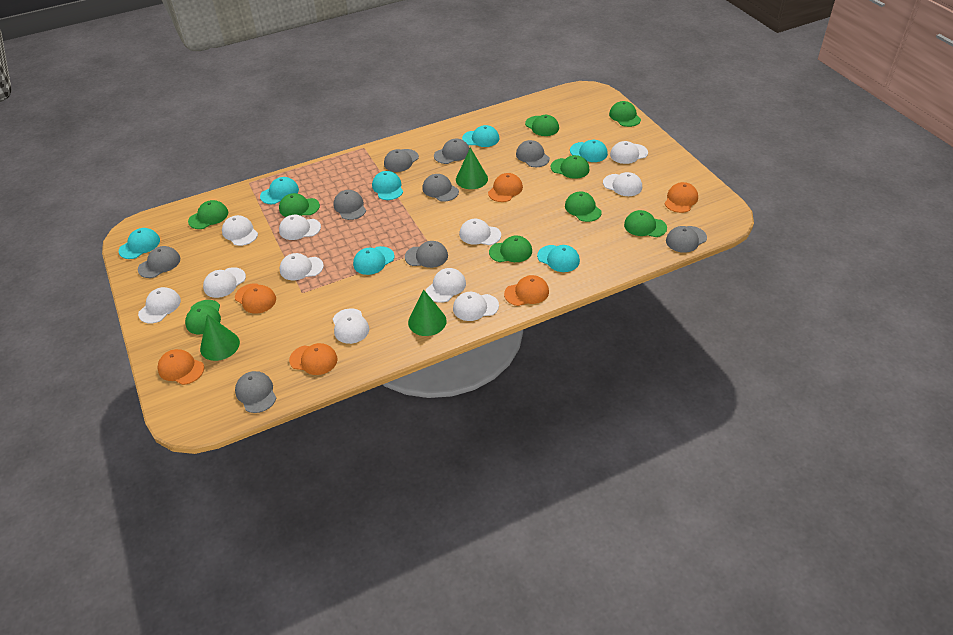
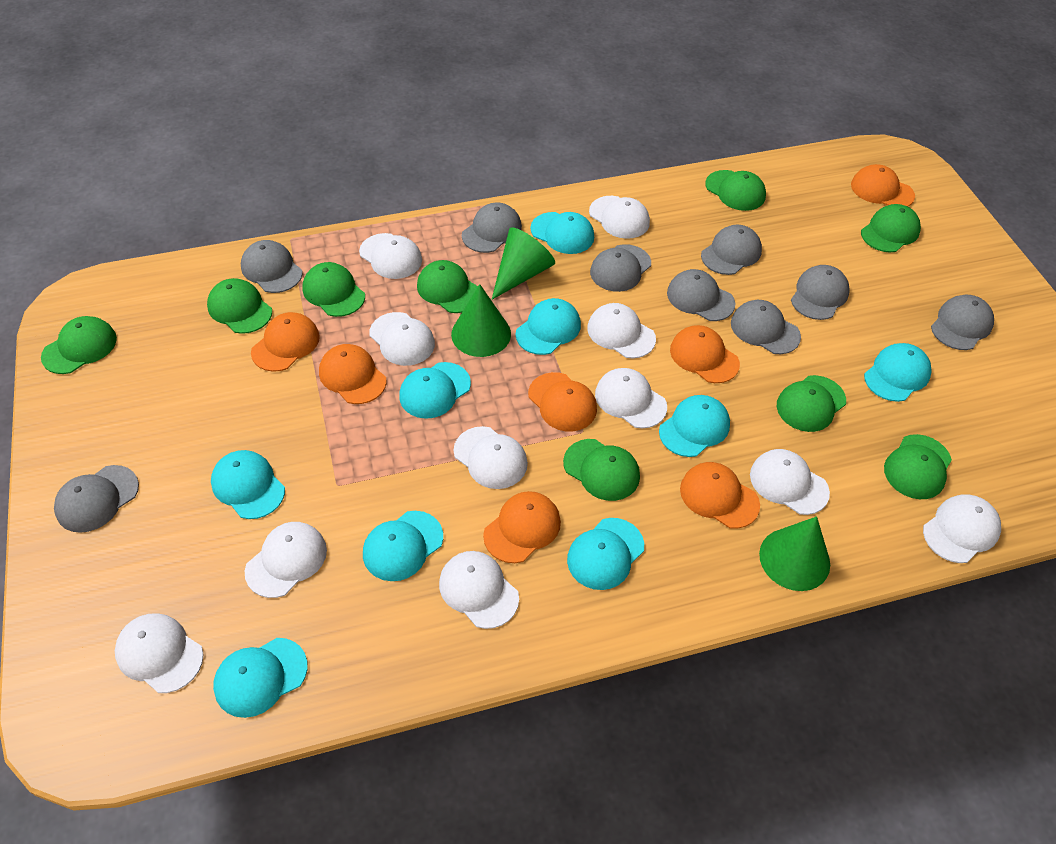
orange cap: [157,349,204,385] [235,283,276,314] [289,343,338,375] [488,173,523,202] [504,275,549,306] [665,182,698,213] = 6 -> [251,312,320,372] [319,344,387,404] [483,491,561,563] [528,372,597,432] [670,325,740,383] [680,462,760,529] [851,164,915,207] = 7
turquoise cap: [119,228,160,259] [260,177,299,204] [353,246,394,275] [372,171,403,200] [462,125,499,147] [537,245,580,272] [570,140,608,162] = 7 -> [211,450,285,519] [213,638,308,718] [363,511,443,581] [399,362,471,419] [515,298,581,355] [530,212,594,254] [567,518,644,590] [659,395,730,457] [864,343,932,402] = 9

